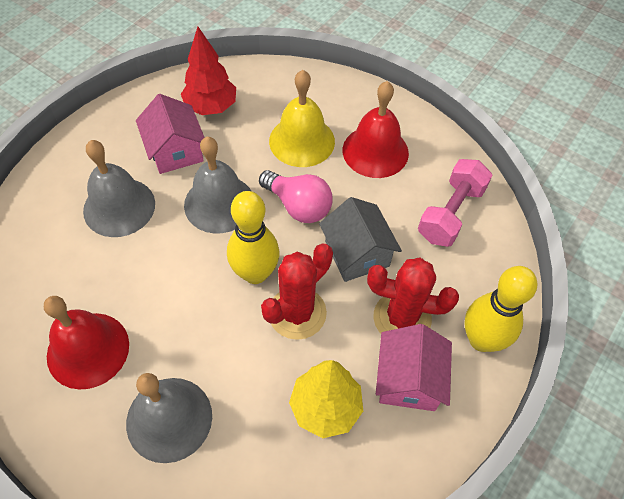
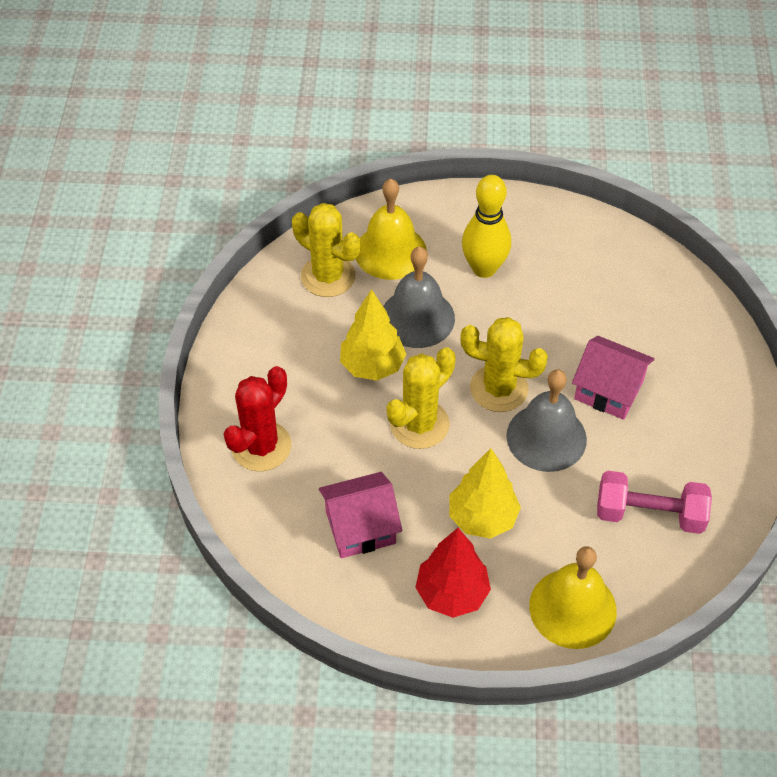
grey bell: [83,140,155,237] [126,373,212,463] [184,137,251,233] = 3 -> [383,246,455,348] [506,370,587,472] = 2
grey house: [319,197,402,282] = 1 -> none = 0
pink light bulb: [259,170,332,223] = 1 -> none = 0
red bell: [44,296,129,389] [343,81,409,178] = 2 -> none = 0
red cactus: [261,244,333,340] [367,258,459,333] = 2 -> [224,366,291,471] = 1
yellow bell: [269,70,335,167] = 1 -> [356,179,427,280] [529,546,617,649] = 2
yellow bowling pin: [227,191,279,284] [465,266,537,352] = 2 -> [462,175,511,278] = 1
yellow cactus: none = 0 -> [292,203,360,297] [387,347,456,449] [460,317,548,412] = 3
yellow tree: [289,360,363,438] = 1 -> [340,289,406,381] [449,448,521,539] = 2

